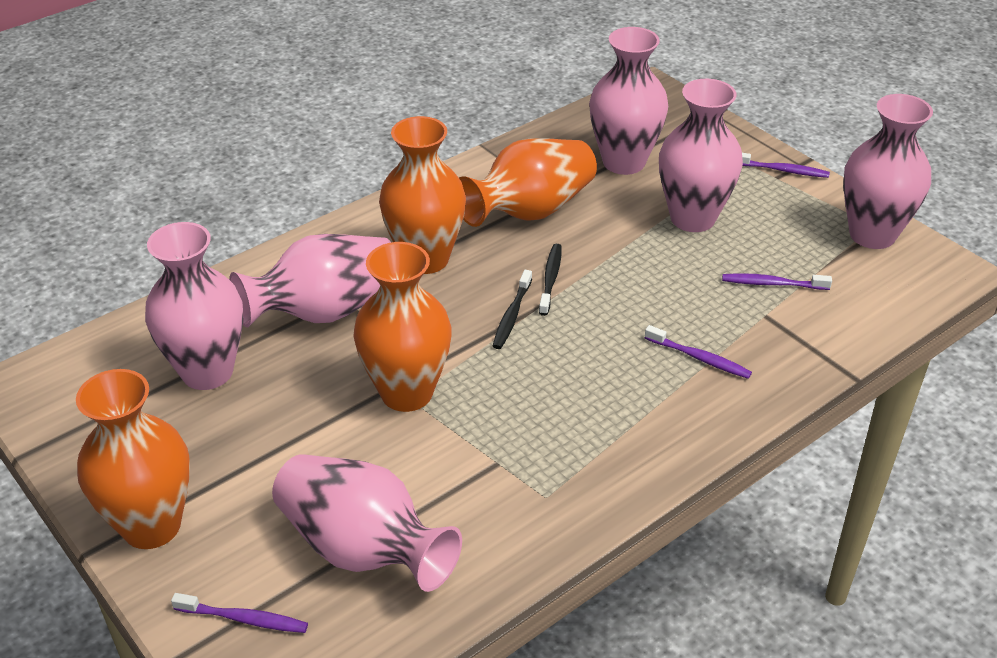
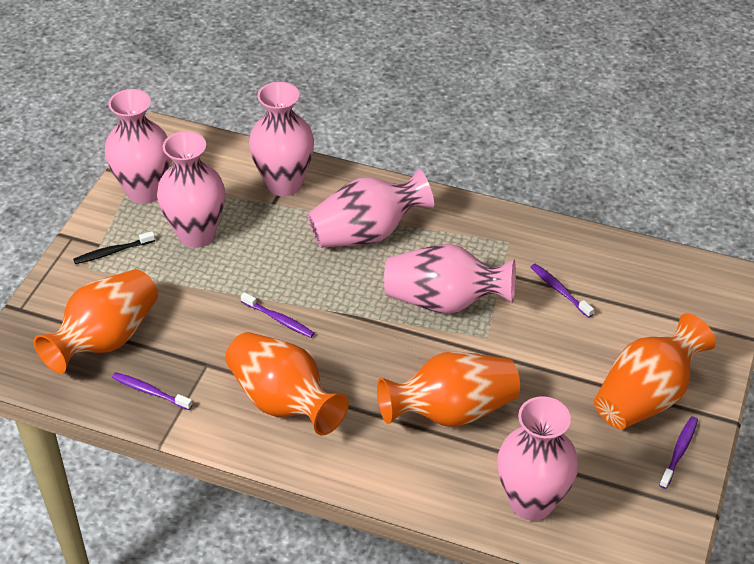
black toothbrush: [493,270,532,349] [539,244,562,316] = 2 -> [73,231,155,264] = 1

